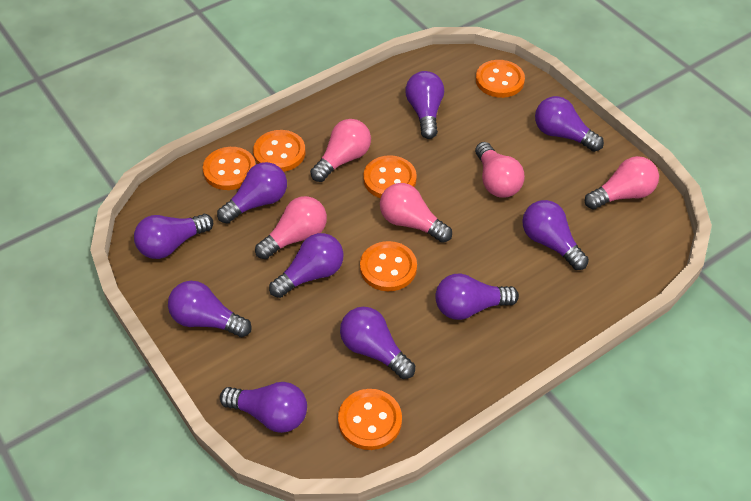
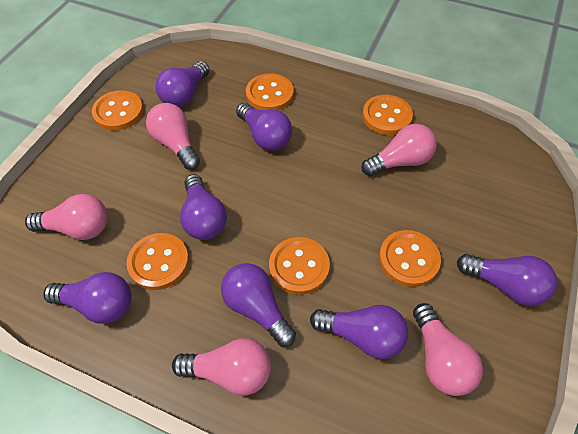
purple light bulb: [134,214,213,259] [168,281,252,337] [217,162,287,224] [220,382,307,433] [269,233,343,298] [340,307,415,379] [405,71,444,139] [435,273,519,320] [522,200,589,270] [535,96,604,152] = 10 -> [43,272,131,324] [156,61,210,107] [180,174,227,240] [221,263,296,347] [236,103,292,151] [310,305,408,359] [457,254,557,306] = 7

